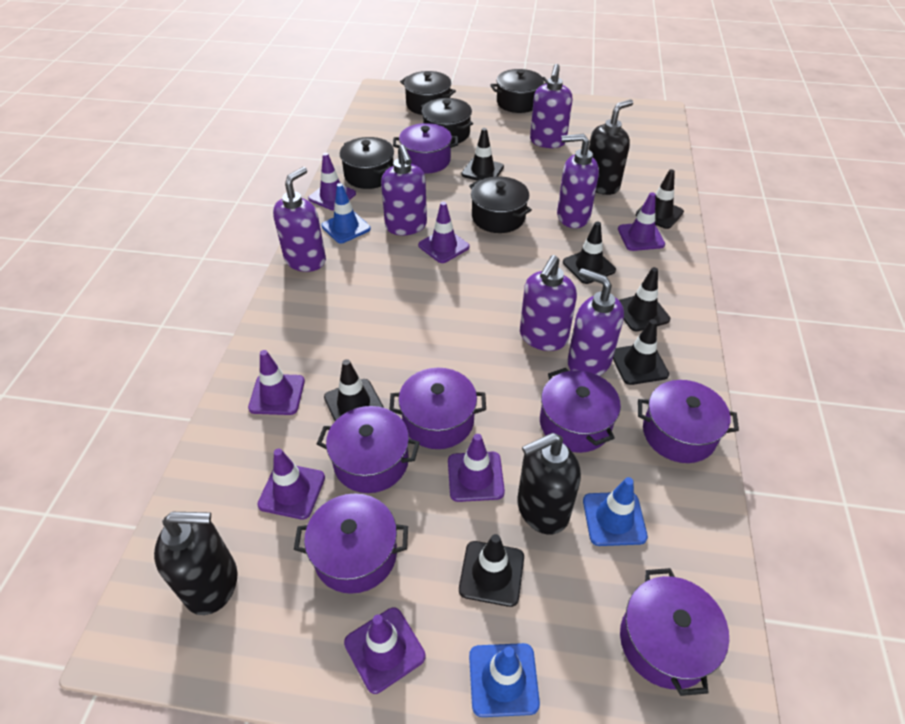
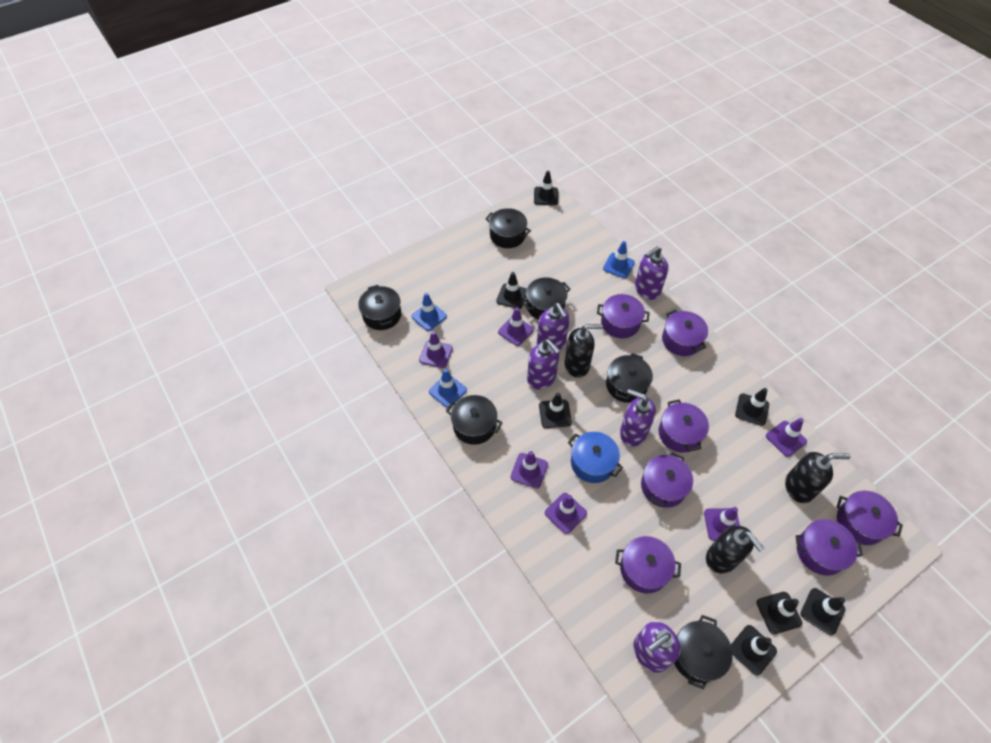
black pot: [340,137,394,189] [400,71,456,115] [421,98,473,144] [469,176,532,233] [490,69,548,113] = 5 -> [358,285,401,330] [446,395,503,445] [485,208,531,248] [522,277,571,320] [606,353,653,403] [674,615,733,689] = 6
blue pot: none = 0 -> [568,432,623,483] = 1
purple soap dispenser: [273,167,326,272] [381,145,427,236] [520,255,577,351] [530,64,572,148] [557,134,599,228] [568,268,624,376] = 6 -> [527,339,560,389] [537,303,570,350] [620,389,656,447] [633,621,680,673] [635,246,669,300] = 5
purple traffic cone: [248,350,305,415] [257,449,325,520] [308,153,356,211] [344,608,425,694] [418,202,470,263] [448,434,505,502] [618,192,665,251] = 7 -> [419,331,453,368] [498,307,534,346] [511,451,548,489] [545,493,587,534] [704,507,740,541] [766,418,807,457] = 6

